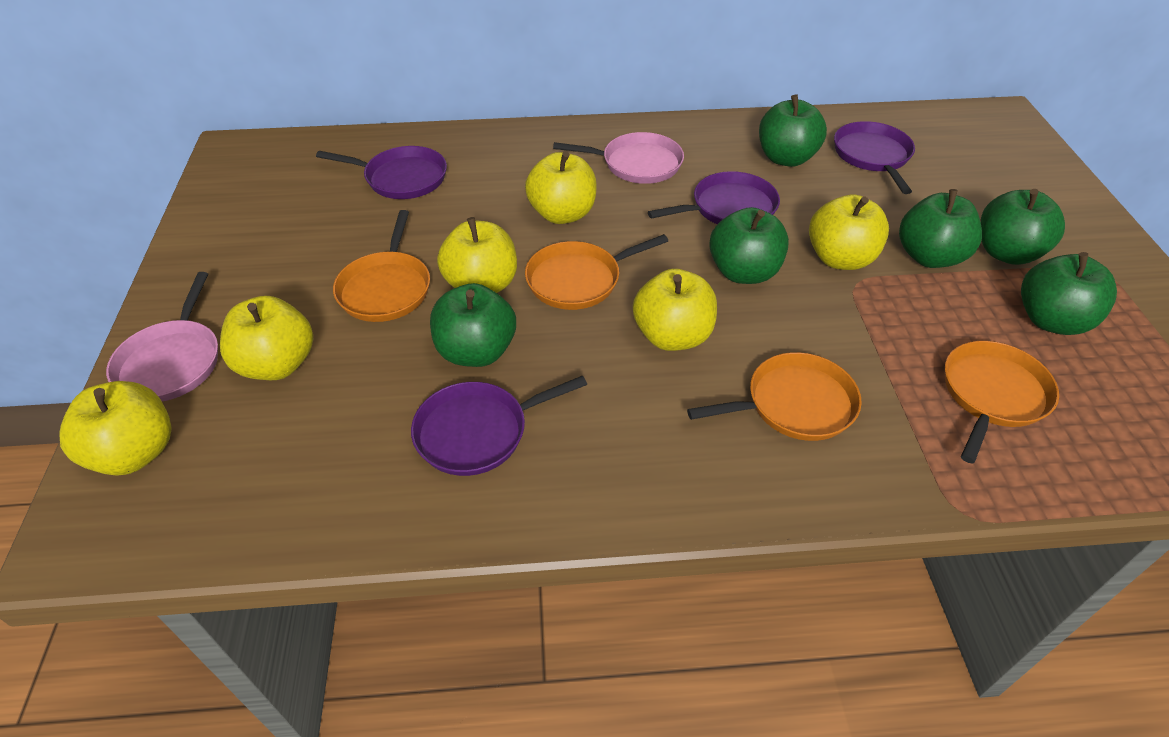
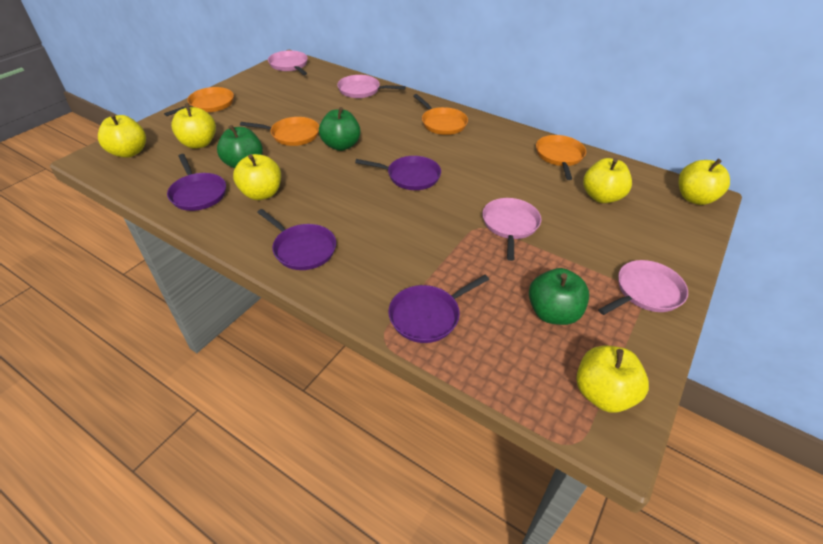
green apple: [430,283,516,367] [709,207,789,284] [759,94,827,167] [899,189,982,268] [980,189,1065,265] [1021,252,1117,335] = 6 -> [217,125,263,168] [319,107,361,151] [529,268,589,325] = 3
pink pan: [106,272,218,401] [553,132,684,184] = 2 -> [268,50,308,75] [337,75,406,98] [482,198,541,261] [598,260,688,315] = 4

